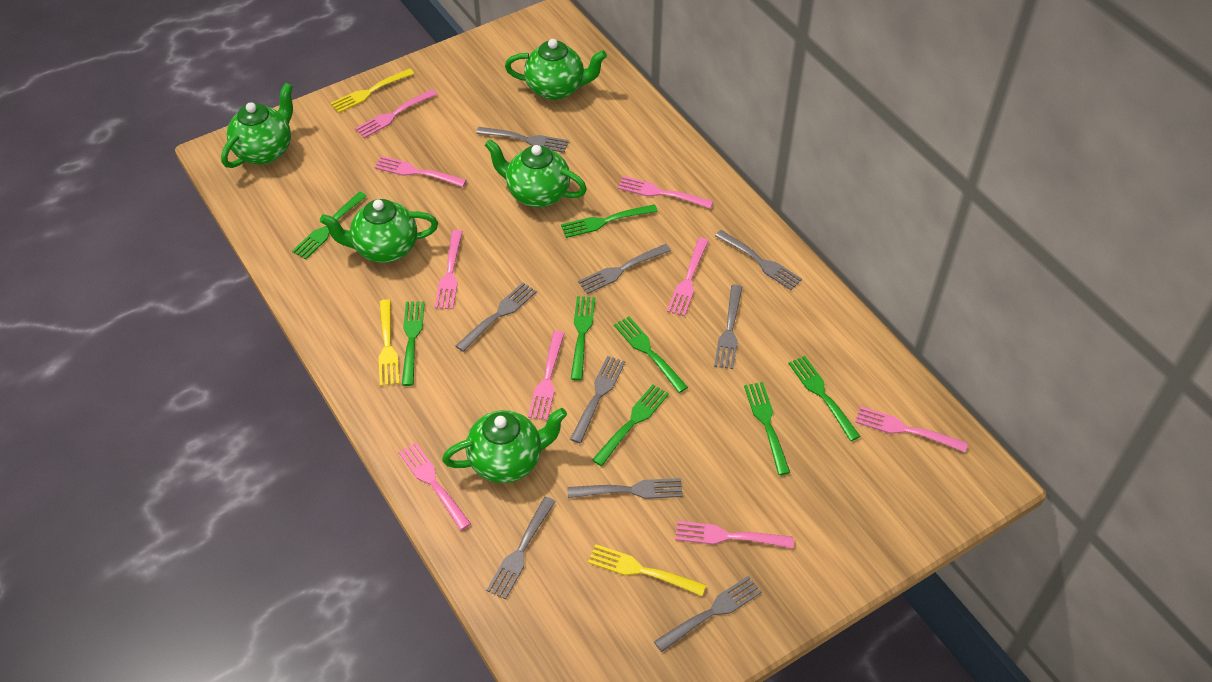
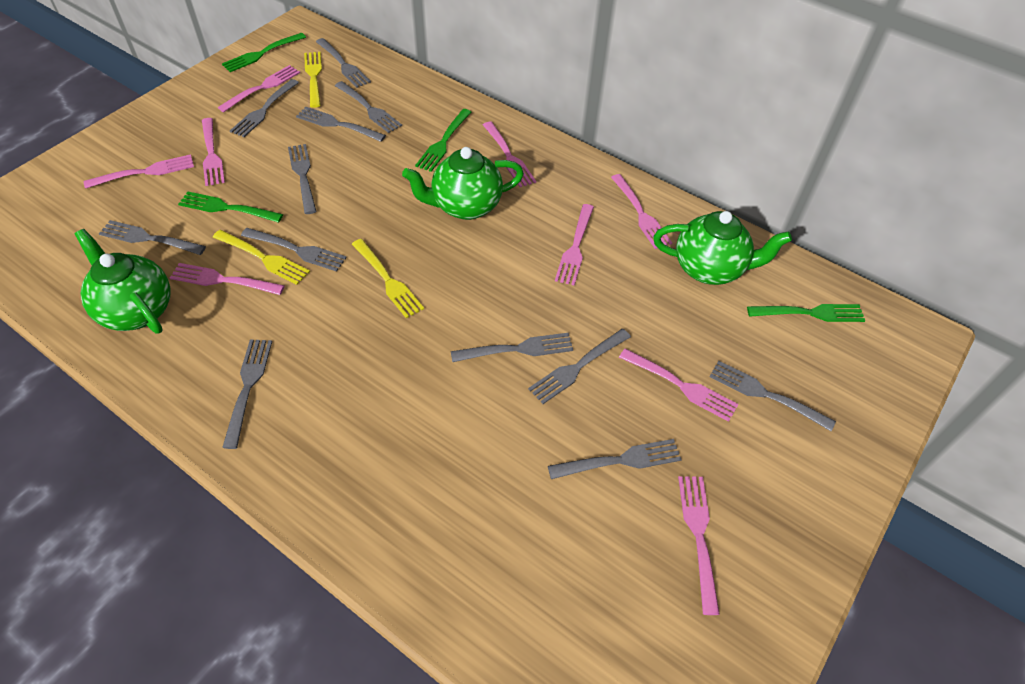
green fork: [292,192,367,259] [402,301,425,386] [561,204,658,238] [571,296,595,381] [592,384,669,466] [614,316,688,393] [744,382,790,475] [788,356,861,441] = 8 -> [178,192,283,223] [222,33,306,72] [415,109,472,172] [747,304,865,322] = 4
green teapot: [221,83,293,168] [320,199,438,263] [442,408,567,483] [485,139,587,208] [505,39,607,100] = 5 -> [75,229,171,334] [402,147,524,220] [653,211,792,285] = 3
grey fork: [456,282,537,352] [476,127,569,153] [486,497,556,599] [567,478,683,499] [570,356,625,443] [578,244,671,294] [654,576,762,652] [714,284,742,369] [715,230,802,290] = 9 -> [99,220,206,255] [222,339,272,449] [230,79,299,137] [241,228,347,272] [288,144,317,214] [296,107,386,142] [316,38,371,88] [335,81,402,133] [451,333,573,362] [528,329,631,404] [548,439,682,479] [709,360,836,431] = 12

